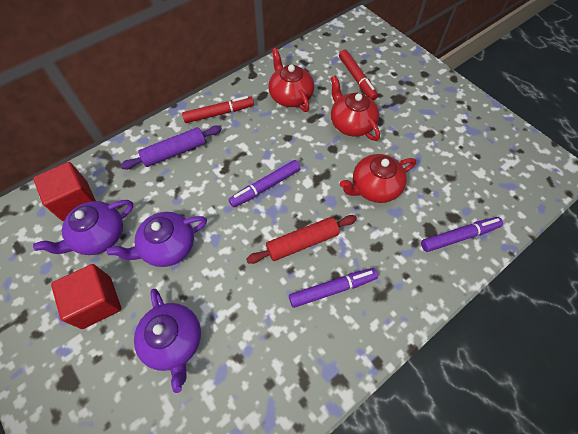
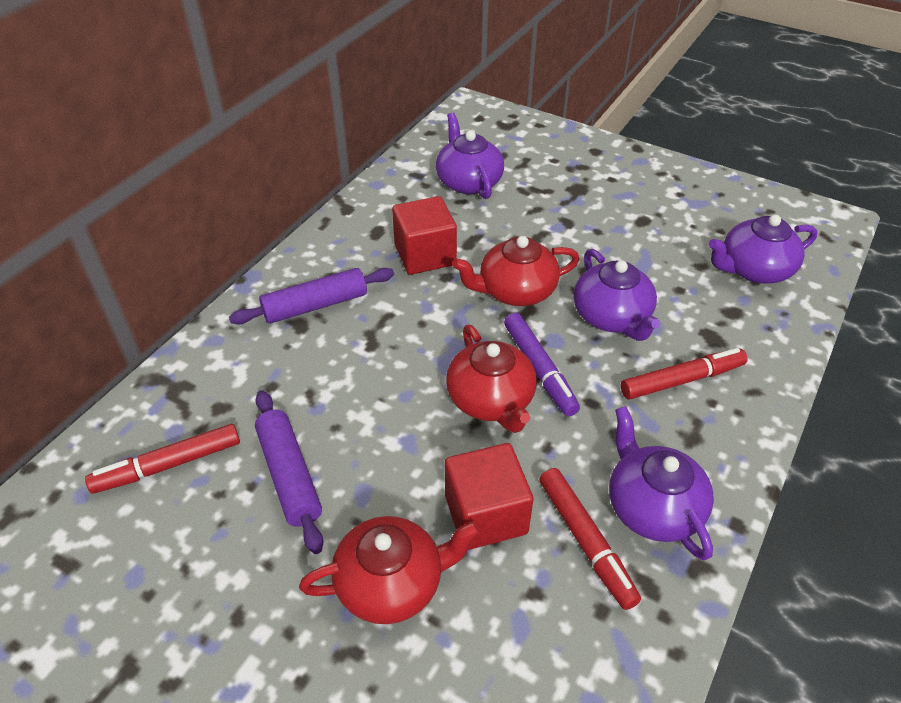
purple marker: [228,160,301,207] [289,268,378,308] [421,217,503,252] = 3 -> [504,313,580,416] = 1
purple rolling pin: [120,125,222,169] = 1 -> [229,268,394,325] [255,390,323,554] = 2
purple teapot: [33,200,133,255] [107,212,207,267] [134,289,201,393] = 3 -> [436,113,504,199] [574,249,660,341] [609,406,714,561] [708,215,817,283] = 4
red marker: [182,96,254,123] [339,49,378,100] = 2 -> [85,424,240,494] [539,468,641,610] [621,348,748,400] = 3
red rolling pin: [246,215,357,264] = 1 -> none = 0

